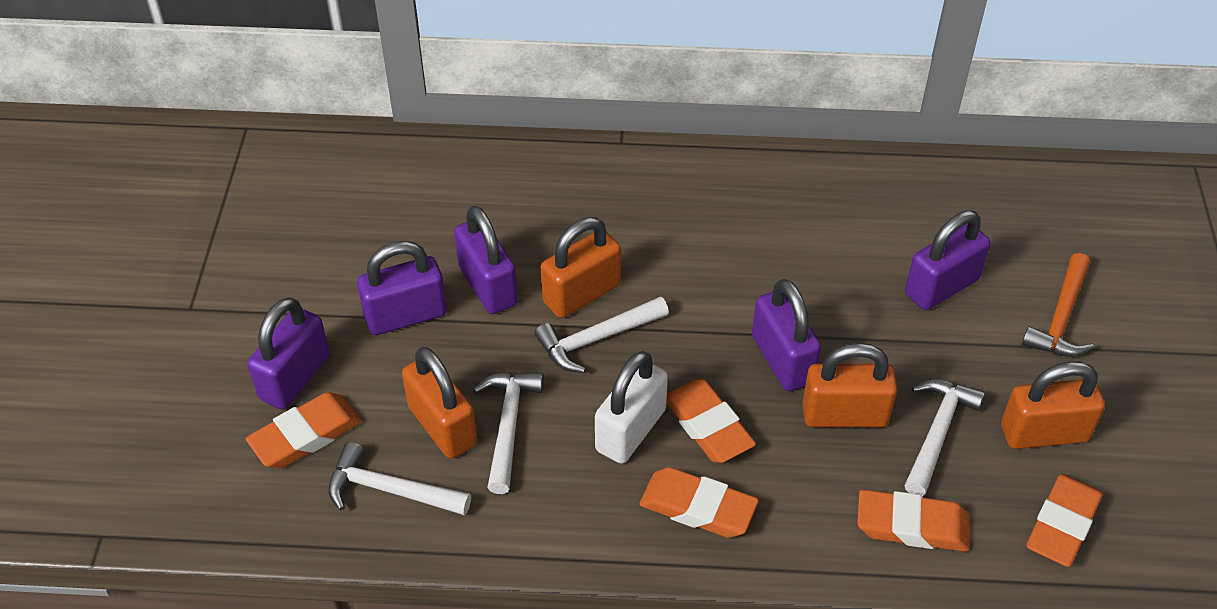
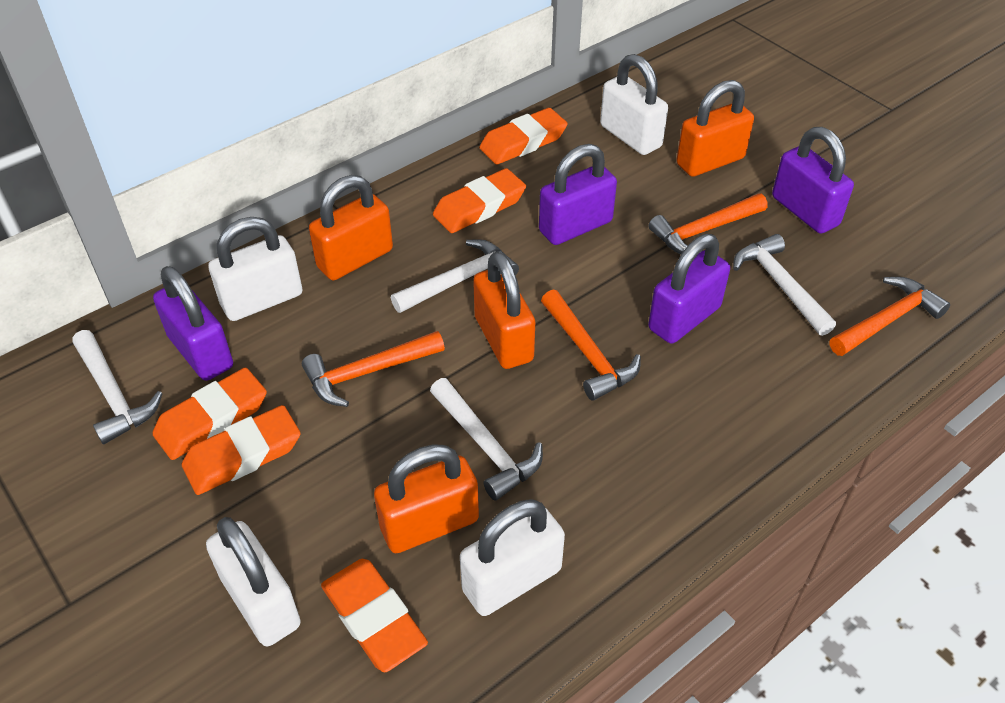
orange hammer: [1022,253,1094,357] = 1 -> [302,331,445,407] [541,290,641,401] [649,193,768,254] [830,277,950,356] = 4
purple padlock: [247,297,330,409] [357,241,447,335] [454,206,518,314] [752,279,821,391] [905,210,991,310] = 5 -> [153,266,233,381] [539,144,617,245] [648,234,730,344] [772,127,854,233] = 4
white padlock: [595,351,668,464] = 1 -> [206,517,301,646] [208,217,303,321] [460,499,565,616] [600,54,668,155] = 4

